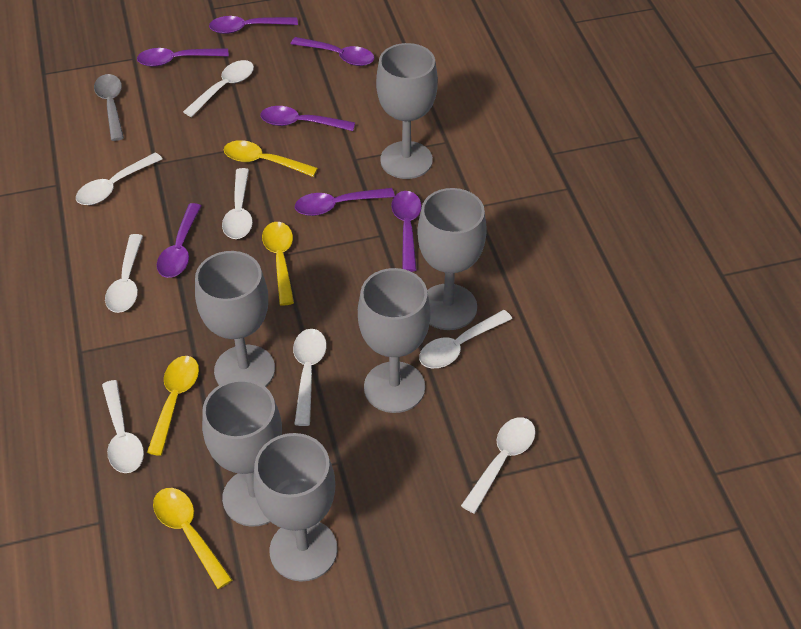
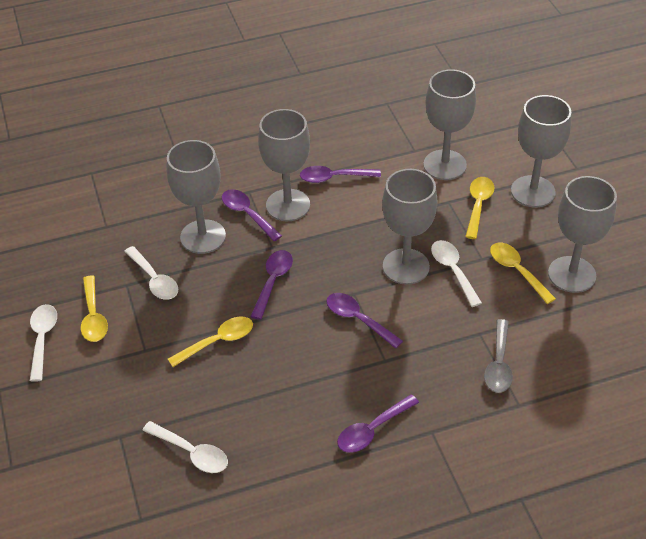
purple spoon: [137,48,229,67] [157,203,201,278] [209,16,298,34] [260,106,355,131] [291,37,374,66] [295,188,395,216] [391,191,422,272] = 7 -> [222,189,282,241] [250,250,293,320] [300,166,381,183] [327,293,403,349] [337,394,419,453] = 5
white spoon: [76,152,162,205] [102,380,144,473] [105,234,143,313] [183,60,254,117] [222,168,253,239] [293,329,327,426] [419,310,512,368] [461,417,536,514] = 8 -> [30,304,57,382] [124,246,178,300] [142,421,228,473] [431,240,482,307] = 4

